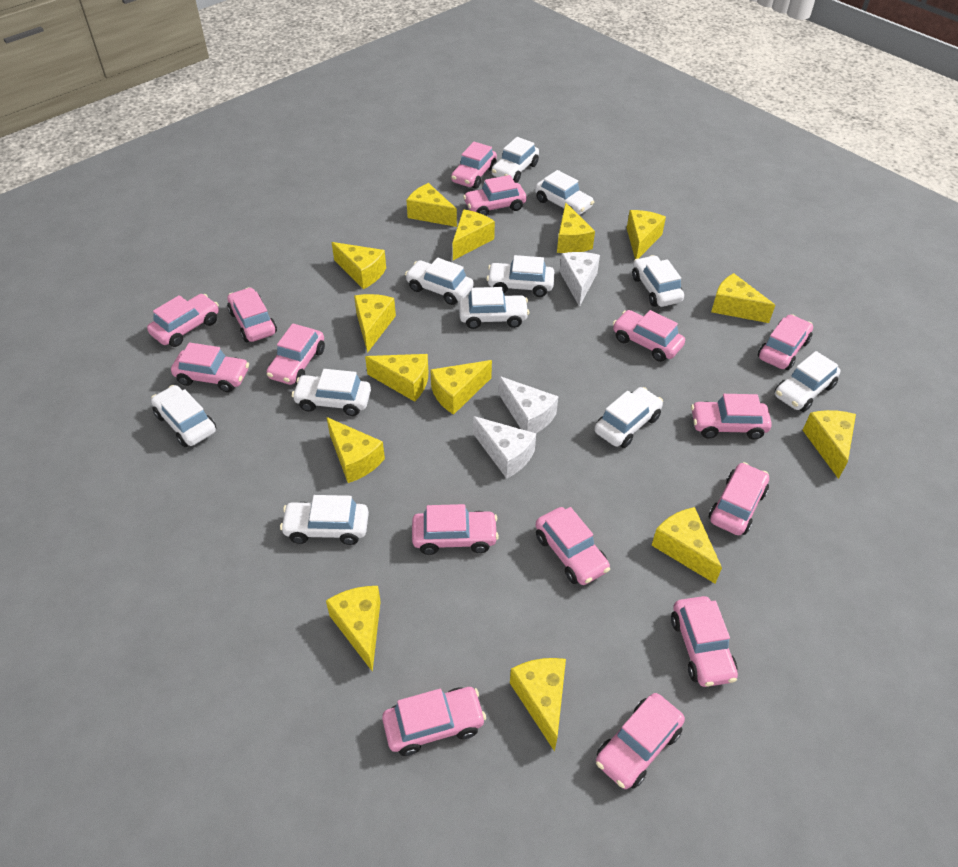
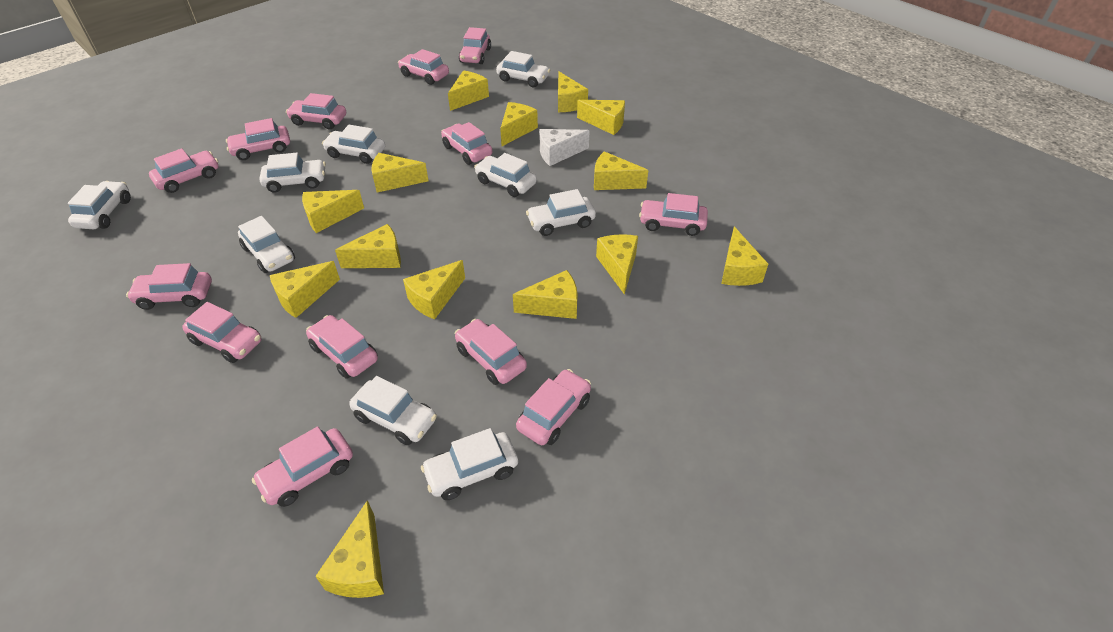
pink car: [147,294,219,347] [171,342,249,392] [227,287,277,342] [267,323,325,385] [382,687,486,756] [412,504,499,555] [451,142,497,189] [463,175,527,216] [535,507,610,585] [596,693,685,789] [613,310,685,362] [671,596,738,687] [691,394,772,440] [709,462,769,535] [758,314,813,370] = 15 -> [126,263,212,310] [149,148,218,193] [182,302,262,363] [226,118,290,160] [252,426,353,507] [286,93,346,130] [306,315,378,379] [398,49,449,85] [441,122,492,165] [455,319,527,385] [459,27,491,64] [516,369,591,445] [639,193,708,236] = 13
white car: [151,385,216,447] [280,495,369,545] [292,369,371,416] [405,258,474,305] [459,287,529,329] [487,255,555,297] [492,137,539,183] [535,170,594,215] [595,387,663,448] [632,255,684,307] [775,351,840,412] = 11 -> [68,181,131,229] [238,216,295,273] [259,153,326,193] [322,125,385,164] [349,376,437,445] [421,428,518,500] [474,153,537,197] [496,51,550,87] [526,189,596,236] = 9
white cheese: [473,416,536,479] [499,376,558,433] [560,252,600,307] = 3 -> [539,129,590,166] = 1

